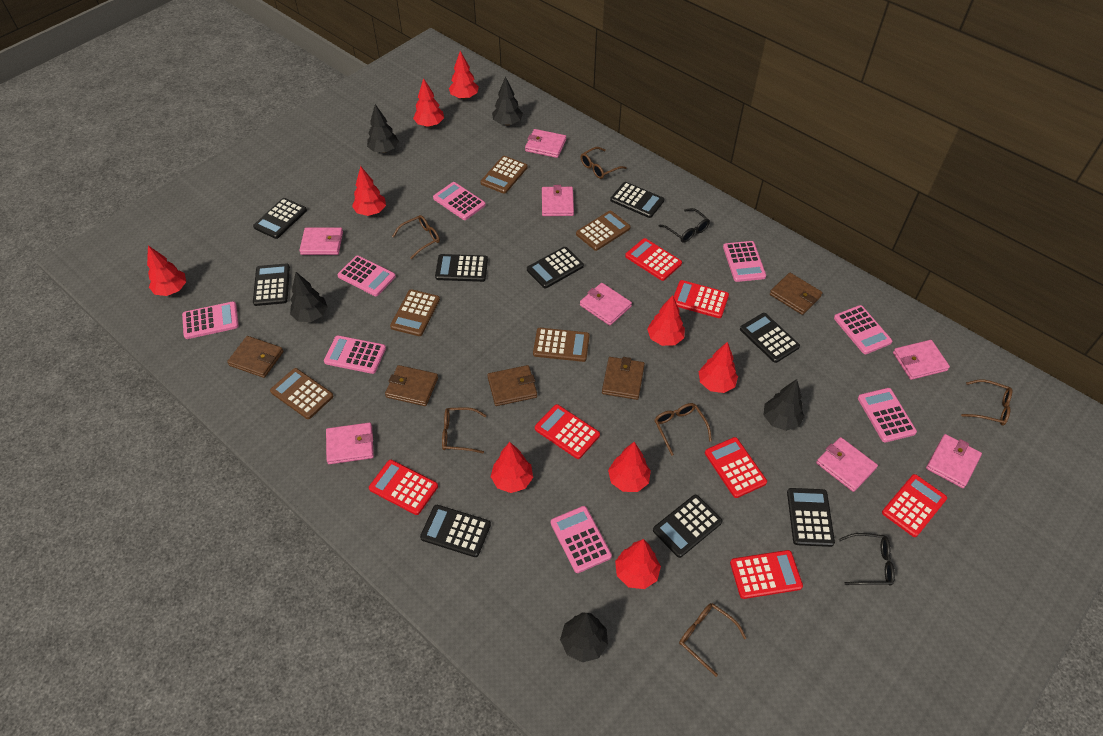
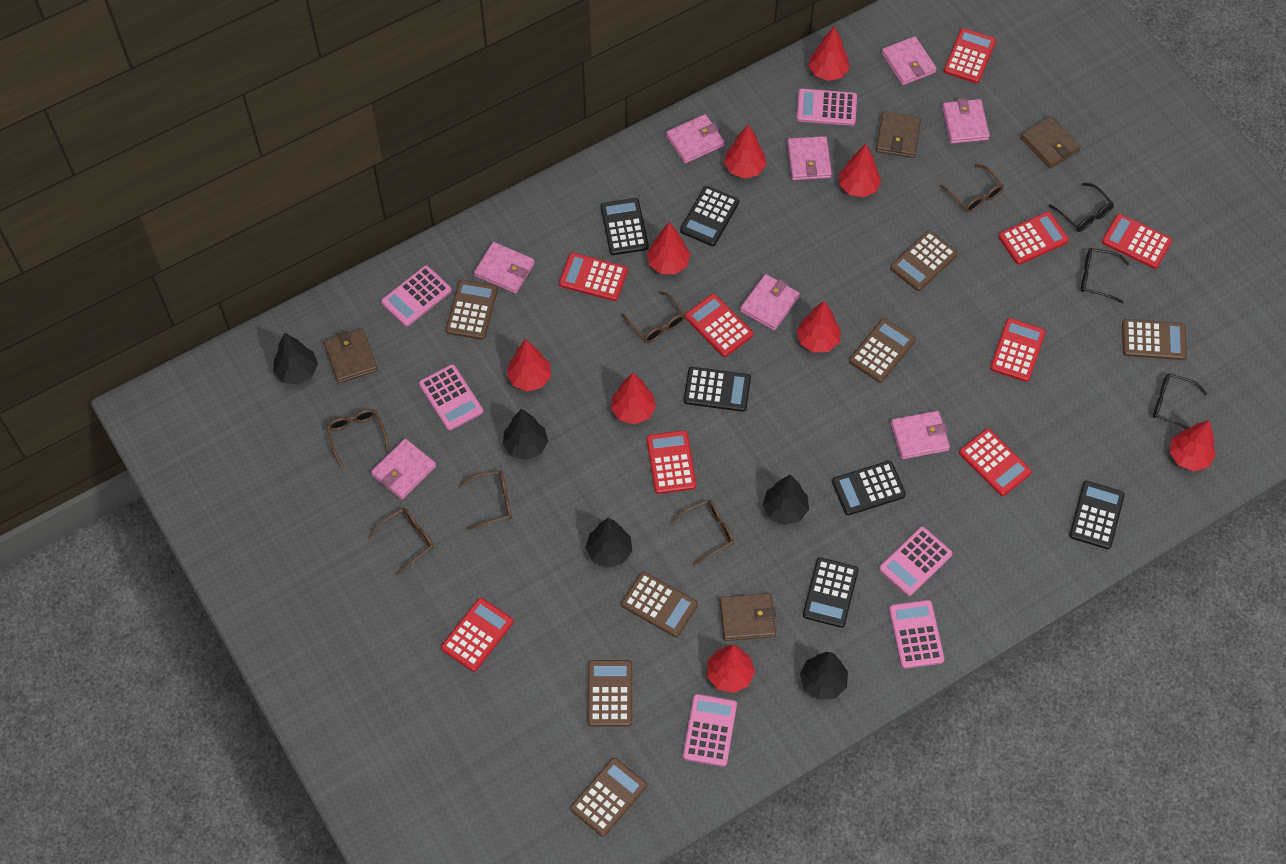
black calculator: [253,198,307,239] [253,263,290,306] [420,505,491,557] [435,254,488,282] [527,247,584,288] [610,182,664,218] [653,495,723,558] [740,313,800,363] [787,488,835,547] = 9 -> [600,198,649,255] [680,186,739,246] [684,367,751,412] [803,558,859,628] [832,461,906,515] [1069,481,1125,549] = 6
black glasses: [659,208,710,243] [839,533,895,586] = 2 -> [1049,183,1114,232] [1081,248,1129,303] [1153,373,1207,429] = 3
brown calculator: [270,368,334,419] [390,289,440,336] [481,156,528,194] [533,328,590,362] [576,211,631,251] = 5 -> [446,280,498,340] [570,758,647,836] [588,660,632,726] [621,572,698,637] [849,318,915,383] [890,230,958,291] [1122,319,1187,360] = 7
brown wallet: [227,336,284,378] [385,365,438,406] [487,365,537,406] [602,357,645,400] [770,273,823,315] = 5 -> [324,328,378,383] [719,593,776,641] [876,111,921,158] [1021,116,1081,169] = 4
pink calculator: [182,301,239,339] [324,335,386,374] [337,256,396,296] [433,182,486,220] [551,506,612,573] [723,241,766,282] [834,305,892,354] [858,388,917,442] = 8 -> [381,265,451,327] [419,364,483,431] [683,694,737,767] [797,89,857,126] [879,527,952,596] [889,600,944,669] = 6
red calculator: [369,460,438,515] [535,404,600,459] [625,238,682,281] [674,280,729,318] [705,437,767,498] [730,550,803,599] [882,474,947,537] = 7 -> [441,598,514,672] [559,253,628,301] [647,430,696,494] [685,294,753,357] [944,28,996,83] [959,429,1032,496] [990,318,1046,382] [998,212,1069,265] [1102,214,1172,269] = 9

